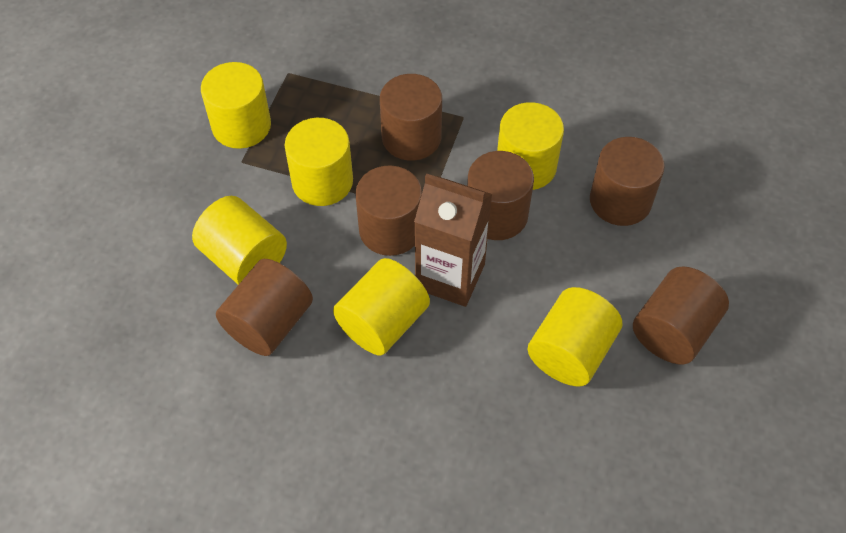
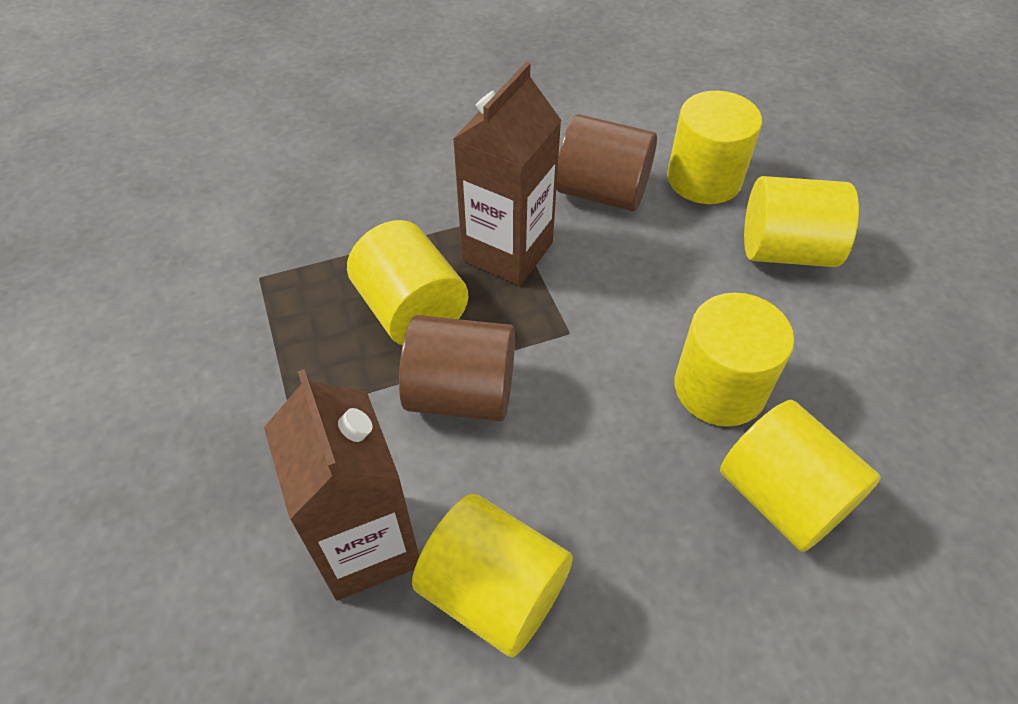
brown carton: [414,173,492,307] = 1 -> [264,369,419,600] [453,62,562,286] = 2
brown cylinder: [216,259,313,356] [355,166,422,256] [380,74,442,161] [467,151,534,240] [590,137,665,226] [633,266,729,364] = 6 -> [399,315,515,421] [556,114,657,211] = 2

